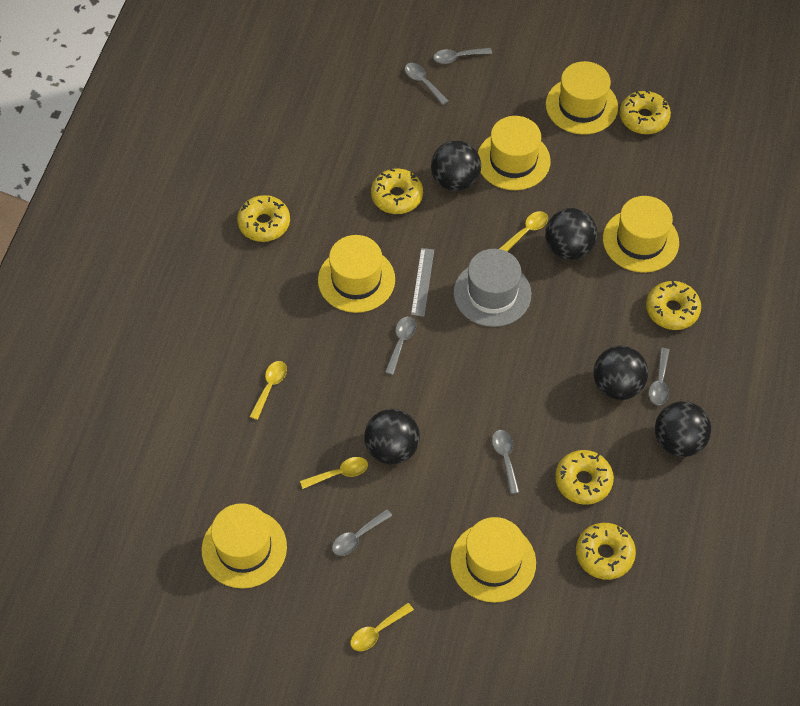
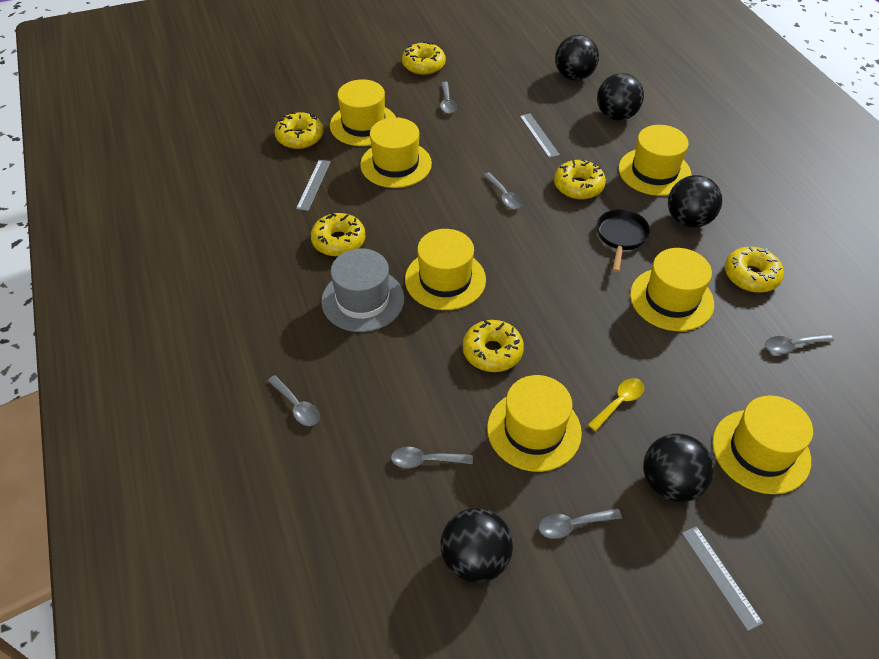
black pan: none = 0 -> [597,209,650,272] = 1
grey ruler: [411,248,434,316] = 1 -> [296,160,331,211] [520,113,560,158] [682,526,763,631] = 3
yellow hat: [201,503,287,589] [318,235,395,313] [450,517,536,603] [478,116,550,190] [546,61,618,135] [603,196,679,273] = 6 -> [330,79,396,146] [360,117,432,188] [405,229,486,310] [487,375,582,472] [619,125,691,196] [630,248,714,331] [712,395,813,494] = 7
yellow spoon: [249,361,287,420] [300,457,368,489] [350,603,414,651] [499,211,548,251] = 4 -> [588,378,644,431] = 1

